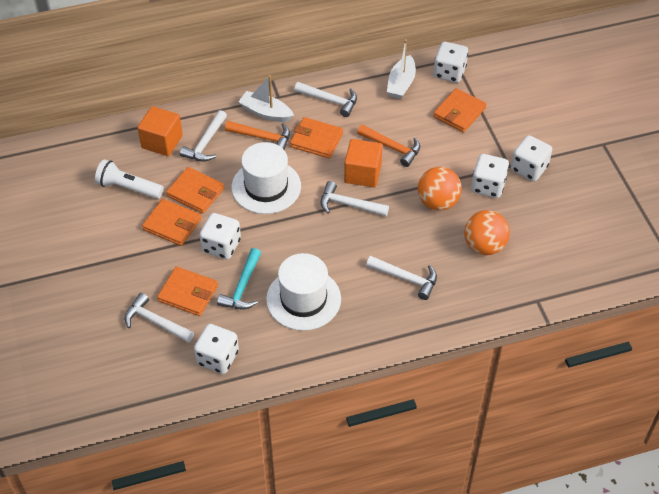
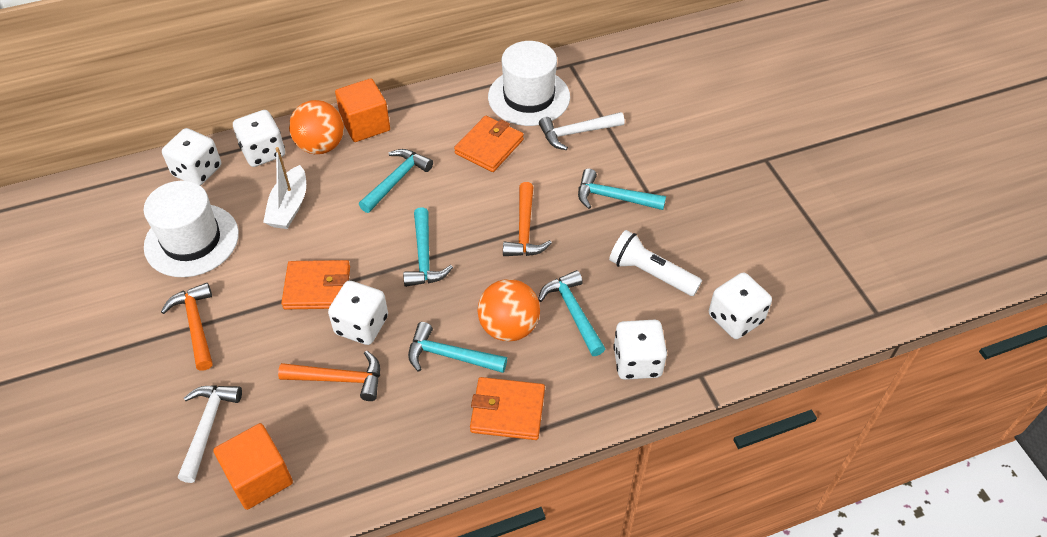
orange hammer: [225,121,290,150] [357,125,420,167] = 2 -> [161,283,213,371] [278,350,380,401] [503,182,552,256] = 3
orange wallet: [142,199,201,246] [157,267,218,316] [166,167,224,213] [290,117,343,158] [433,88,486,132] = 5 -> [281,260,350,309] [454,116,524,172] [470,377,545,440] = 3
turquoise hammer: [217,248,261,310] = 1 -> [359,149,433,213] [403,207,453,287] [408,322,507,373] [538,270,605,356] [578,169,666,210] = 5
white boat: [238,75,294,122] [387,39,416,99] = 2 -> [263,147,306,229] = 1
white hammer: [124,293,194,343] [180,110,227,162] [294,82,357,117] [320,181,389,216] [366,256,437,300] = 5 -> [178,385,242,483] [539,112,625,150] = 2

